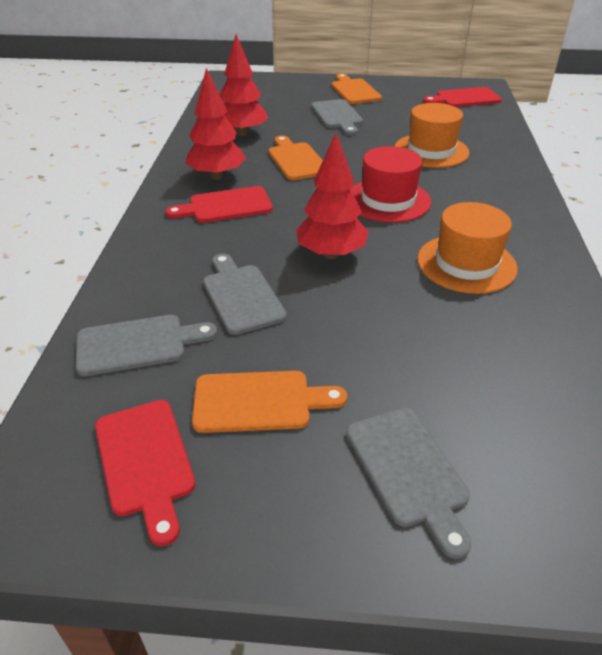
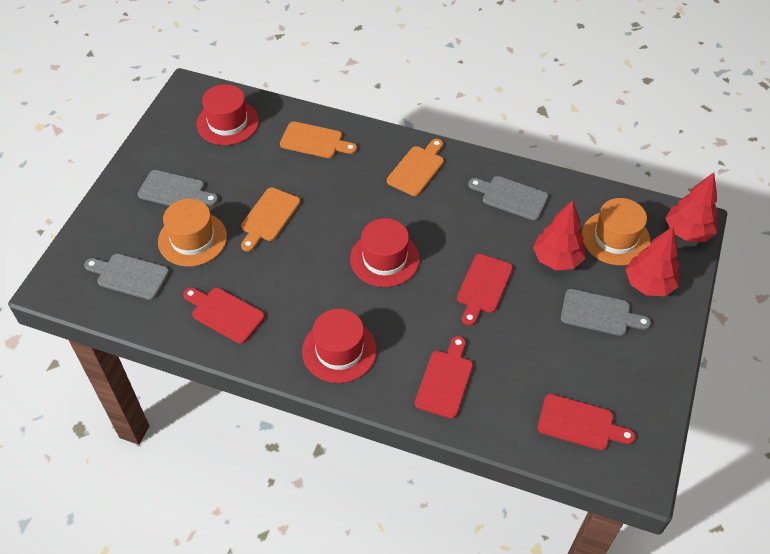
red cutting board: [95,400,196,546] [165,186,273,223] [423,87,502,107] = 3 -> [183,288,265,344] [415,336,473,419] [457,254,513,326] [538,394,635,450] = 4
red hat: [350,146,431,223] = 1 -> [196,84,259,145] [302,309,377,383] [350,218,420,287] = 3

